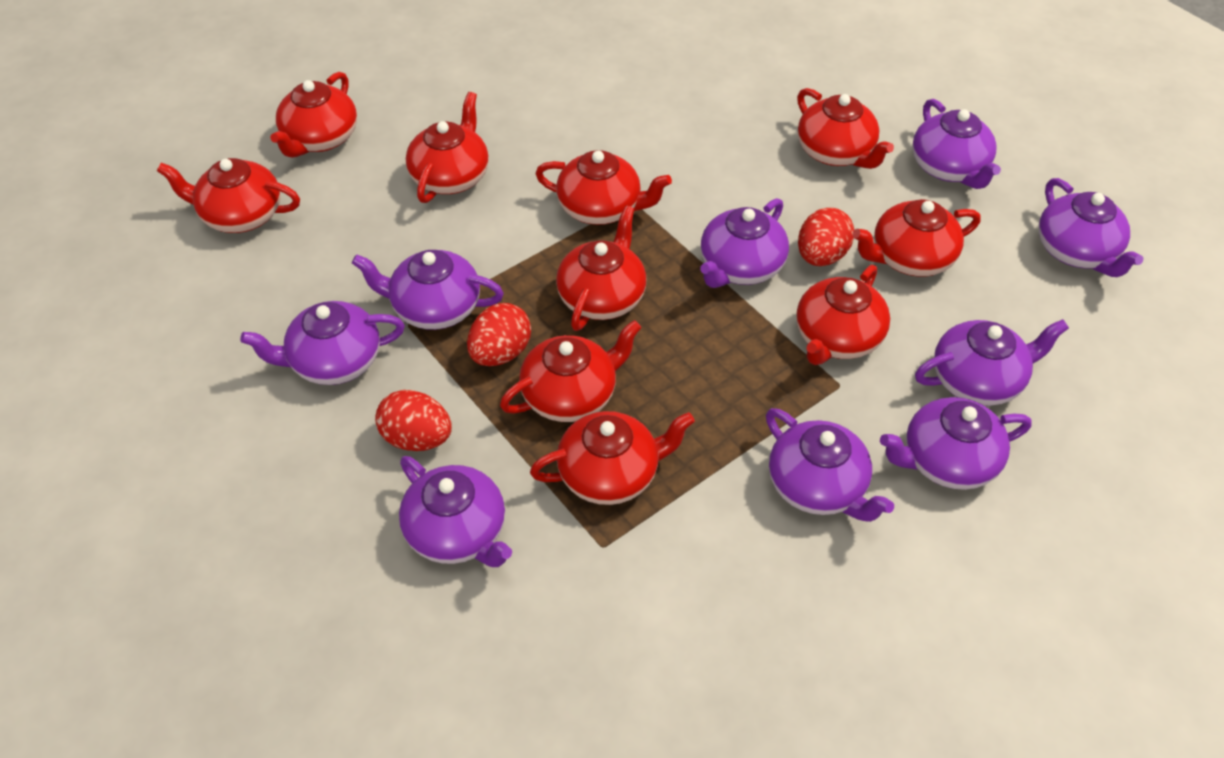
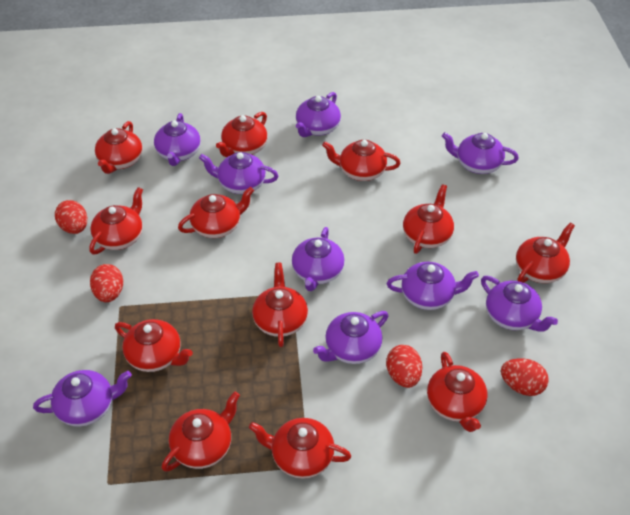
red egg: [375,390,452,451] [467,303,531,366] [798,208,854,266] = 3 -> [55,200,87,234] [90,264,123,302] [386,345,422,388] [501,358,549,396] = 4
red teapot: [157,158,300,233] [270,72,357,158] [406,92,489,203] [500,320,641,422] [530,411,695,505] [535,150,672,225] [556,205,646,331] [796,265,890,365] [797,88,894,169] [853,199,981,277] = 10 -> [89,187,143,254] [95,121,142,174] [115,319,193,372] [162,392,240,472] [178,187,254,238] [216,112,268,157] [249,418,351,479] [252,263,308,347] [322,140,400,181] [403,184,454,254] [427,352,487,432] [516,222,575,283] = 12

